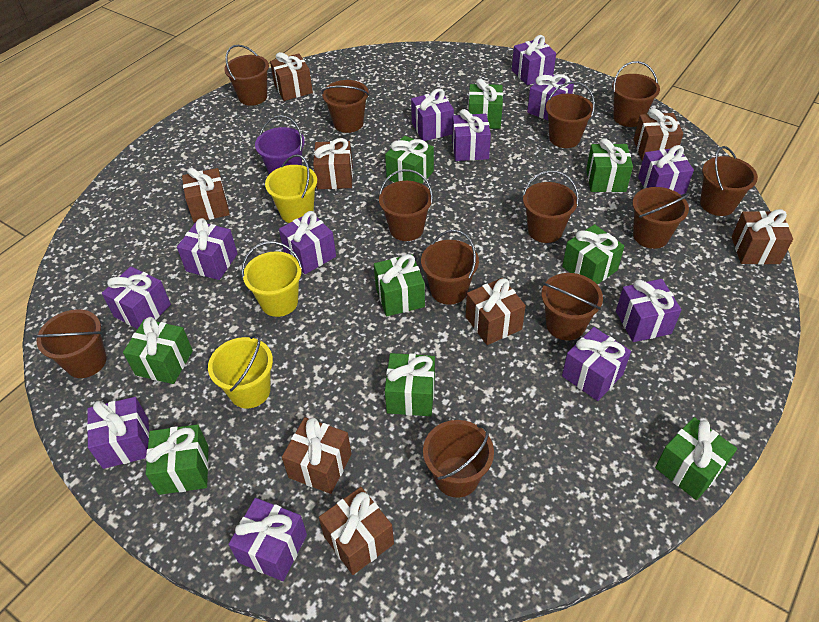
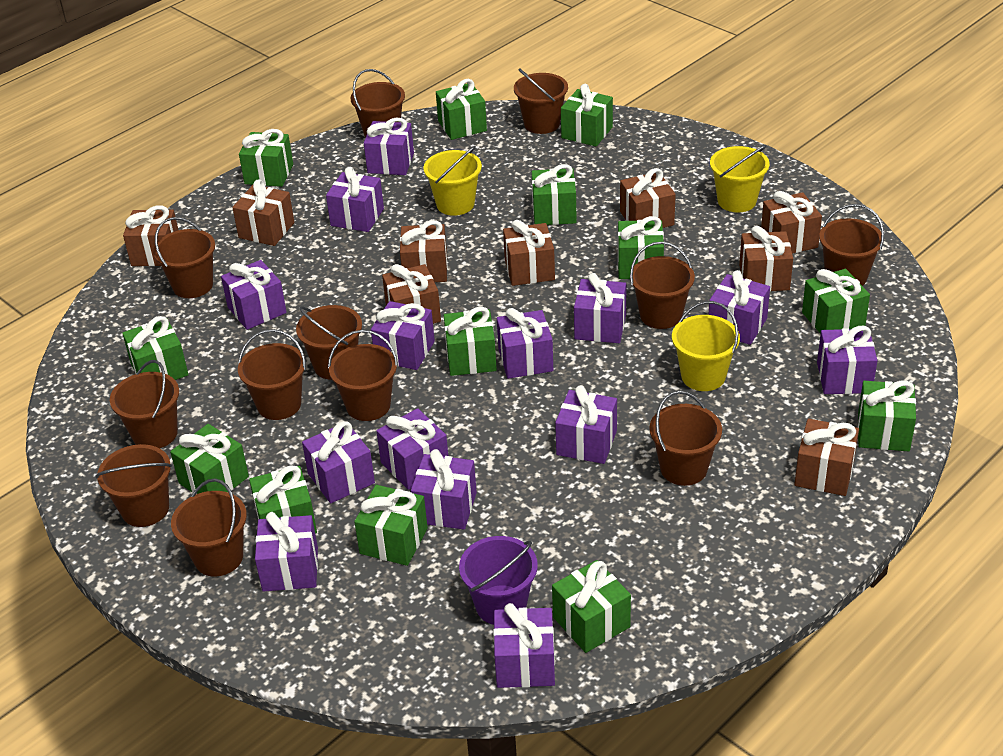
brown gift: [182,167,230,223] [270,52,313,101] [282,417,351,494] [313,138,353,189] [319,487,394,575] [466,278,526,345] [633,108,683,161] [732,209,793,265] = 8 -> [123,206,178,266] [232,179,294,246] [382,264,441,324] [400,220,448,282] [503,220,555,286] [620,168,676,228] [739,226,793,291] [761,191,822,254] [794,419,859,496] = 9
green gift: [123,317,193,384] [146,424,209,495] [374,254,425,316] [385,136,434,184] [385,353,435,416] [468,78,503,129] [562,224,624,284] [586,138,633,192] [655,417,737,500] = 9 -> [122,316,188,380] [170,424,249,494] [239,129,293,187] [249,465,317,534] [354,485,428,566] [436,79,487,140] [444,307,497,376] [532,164,577,225] [552,560,631,653] [561,84,613,147] [618,216,664,279] [802,269,870,334] [858,380,916,451] = 13
purple gift: [87,397,149,469] [102,266,171,329] [177,218,238,280] [228,498,307,581] [279,211,336,274] [411,88,454,141] [452,109,491,161] [512,35,556,85] [527,73,574,120] [562,327,631,401] [616,279,681,342] [638,145,694,195] = 12 -> [221,260,287,330] [255,512,318,592] [302,421,375,503] [326,167,384,232] [364,118,414,175] [371,301,435,370] [376,408,448,490] [411,449,477,530] [493,603,555,688] [497,308,553,379] [555,385,617,464] [574,273,627,343] [709,270,770,345] [817,326,877,394] = 14

